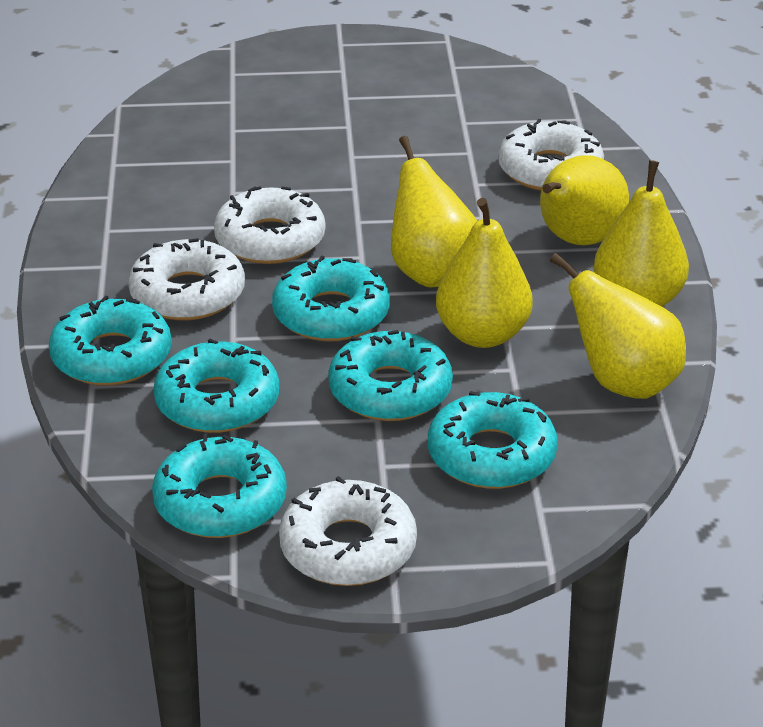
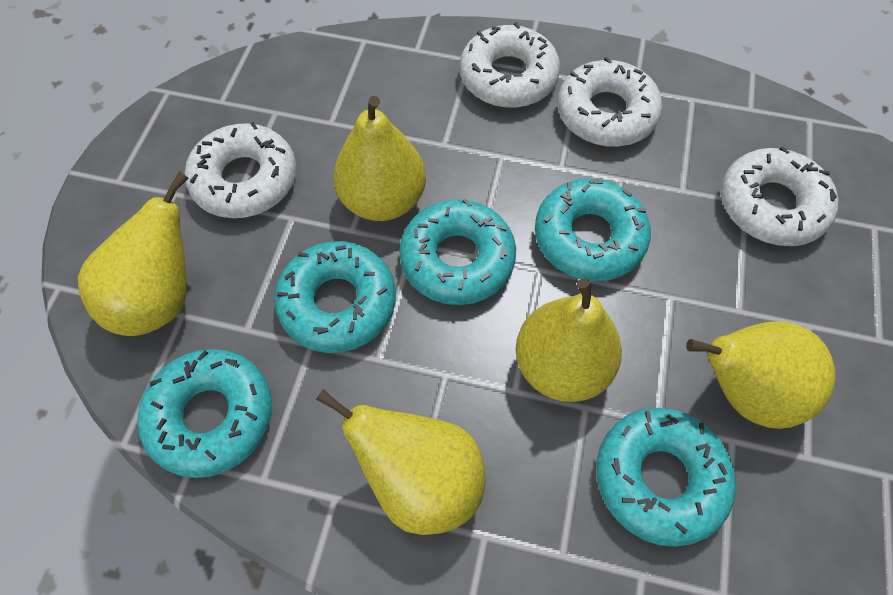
turquoise donut: [49,295,172,386] [152,434,287,538] [154,339,279,433] [272,255,390,341] [328,330,453,421] [428,391,558,489] = 6 -> [137,349,272,478] [274,241,396,353] [399,199,516,305] [535,178,651,281] [596,408,736,547] = 5

